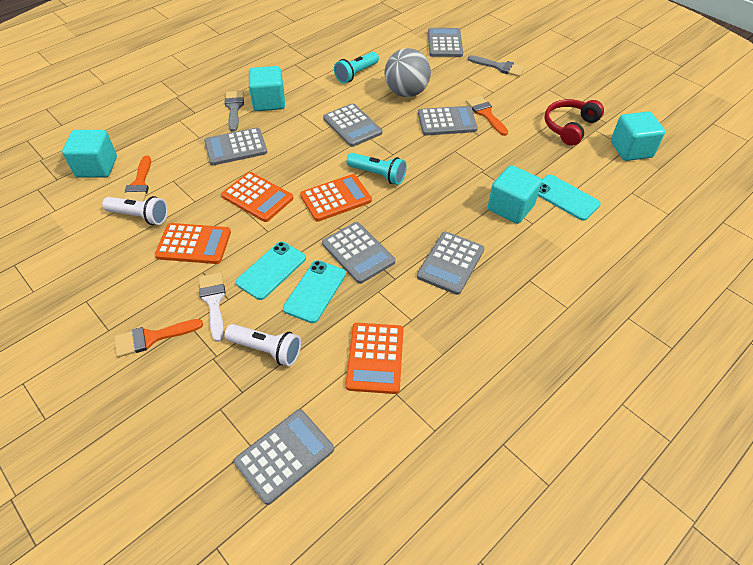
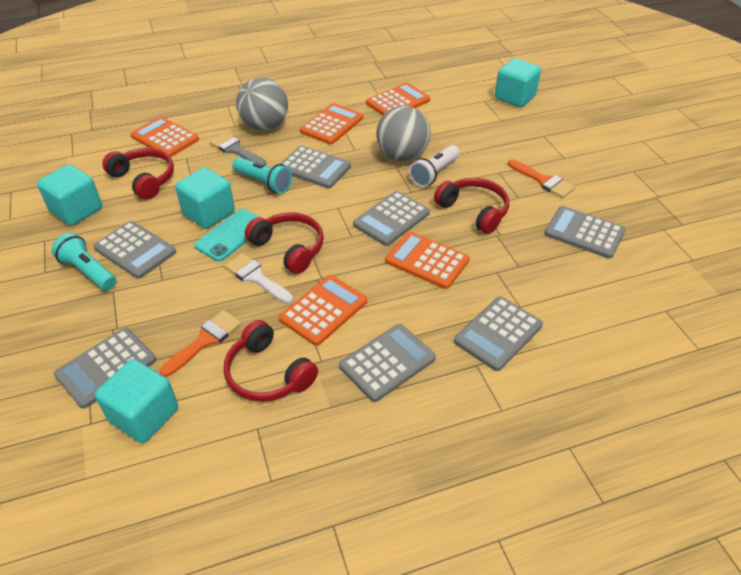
grey ball: [384,48,431,97] = 1 -> [236,77,288,131] [376,106,431,161] = 2
grey brush: [225,91,244,131] [468,55,525,77] = 2 -> [210,133,266,166] = 1
orange brush: [114,319,203,357] [123,155,151,202] [466,96,508,136] = 3 -> [160,310,242,377] [508,159,575,198] = 2
orange calculator: [155,223,231,264] [221,172,293,222] [300,174,372,221] [346,323,403,394] = 4 -> [130,116,199,157] [279,275,367,346] [300,103,363,145] [366,82,430,115] [385,232,470,289] = 5
red headphones: [545,99,604,146] = 1 -> [102,148,174,200] [224,320,318,402] [245,212,324,274] [434,178,509,234] = 4
turquoise phone: [236,241,306,300] [283,260,346,323] [538,175,601,221] = 3 -> [194,209,261,261] = 1
white flashlight: [102,196,168,225] [225,324,301,366] = 2 -> [409,145,460,187] = 1

